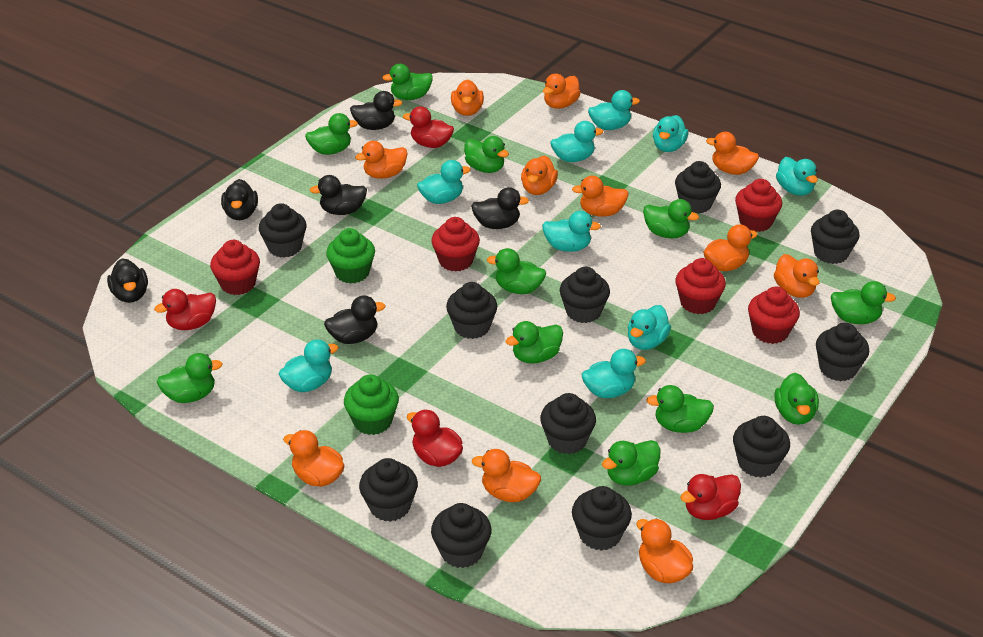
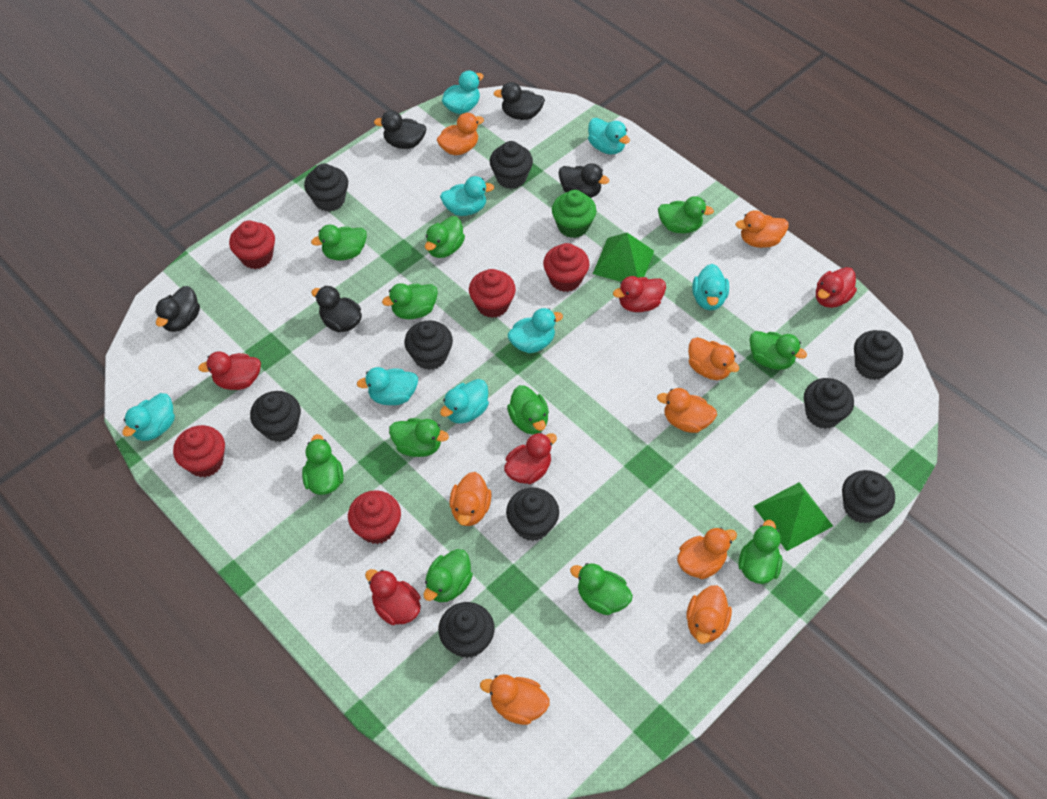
black cupcake: [259,203,307,258] [359,458,418,522] [431,503,491,568] [446,282,497,339] [540,393,596,454] [560,267,610,323] [572,486,632,551] [675,161,721,214] [733,416,790,478] [811,210,860,264] [816,323,869,381] = 11 -> [250,391,301,442] [304,163,348,212] [404,320,453,370] [438,602,495,658] [490,141,533,189] [506,487,559,541] [804,378,854,429] [842,470,895,523] [854,330,903,380] = 9
black duck: [107,258,148,303] [221,179,258,220] [310,175,367,215] [324,295,386,344] [350,91,402,130] [471,187,529,229] = 6 -> [155,286,200,332] [311,286,362,332] [374,111,426,149] [493,82,545,120] [558,163,609,198] = 5
green cupcake: [326,228,375,283] [344,374,399,435] = 2 -> [552,190,597,238] = 1
green pyramid: none = 0 -> [593,233,654,282] [754,482,833,551] = 2
orange duck: [283,430,344,487] [355,141,407,179] [451,79,484,116] [472,449,541,502] [521,156,558,195] [543,74,581,109] [572,176,629,217] [636,519,693,583] [703,224,758,271] [706,132,759,175] [774,254,820,298] = 11 -> [437,113,484,155] [449,472,492,526] [480,674,550,725] [657,388,717,433] [677,527,737,579] [686,585,732,644] [688,337,739,380] [735,210,788,248] = 8
red duck: [154,289,216,330] [403,106,454,148] [407,410,463,467] [680,474,741,520] = 4 -> [198,352,261,390] [365,569,421,625] [504,432,557,484] [613,276,666,312] [816,267,857,308] = 5
turquoise duck: [278,339,338,392] [417,160,470,204] [542,211,601,252] [550,121,603,162] [582,349,646,398] [588,90,640,130] [628,305,671,350] [653,115,688,152] [776,157,818,196] = 9 -> [122,393,175,441] [357,367,418,405] [440,176,494,216] [440,379,489,424] [442,71,483,114] [507,308,563,353] [588,118,630,154] [692,264,729,310] = 8

